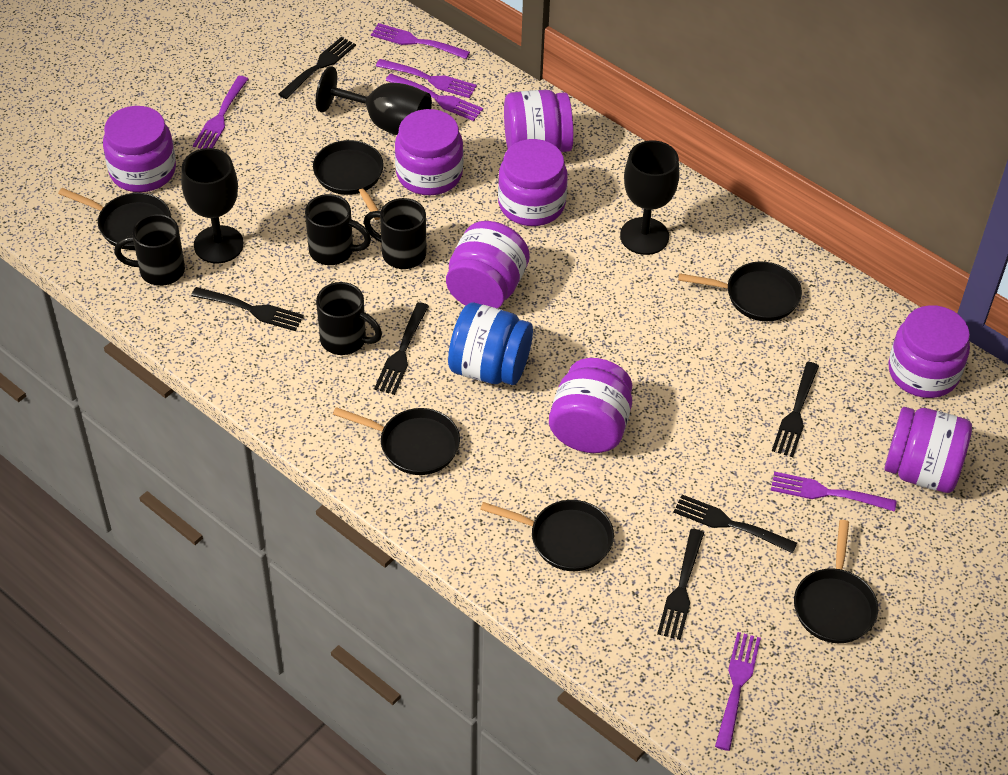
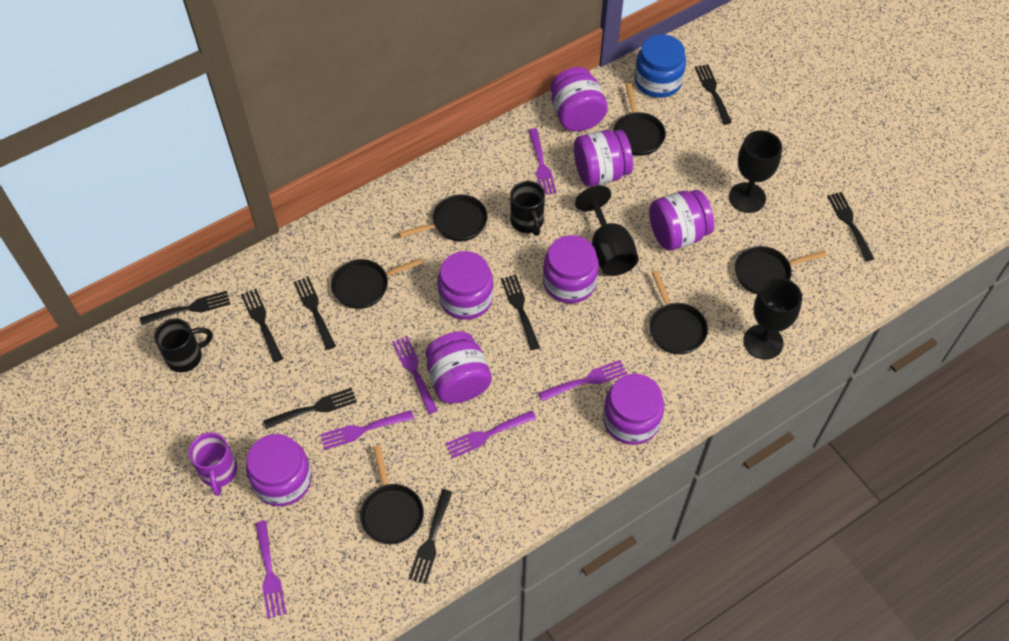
black fork: [191,287,304,331] [278,37,356,99] [374,302,429,395] [657,529,704,640] [673,495,797,554] [772,362,819,457] = 6 -> [140,291,230,325] [241,289,283,363] [263,388,357,429] [294,276,336,350] [409,489,453,584] [501,275,540,350] [695,64,732,125] [827,192,874,261] = 8
black mug: [114,214,185,286] [305,194,371,265] [316,282,382,355] [364,198,426,269] = 4 -> [154,319,213,372] [510,181,545,236] = 2
purple mug: none = 0 -> [188,432,237,496] = 1

